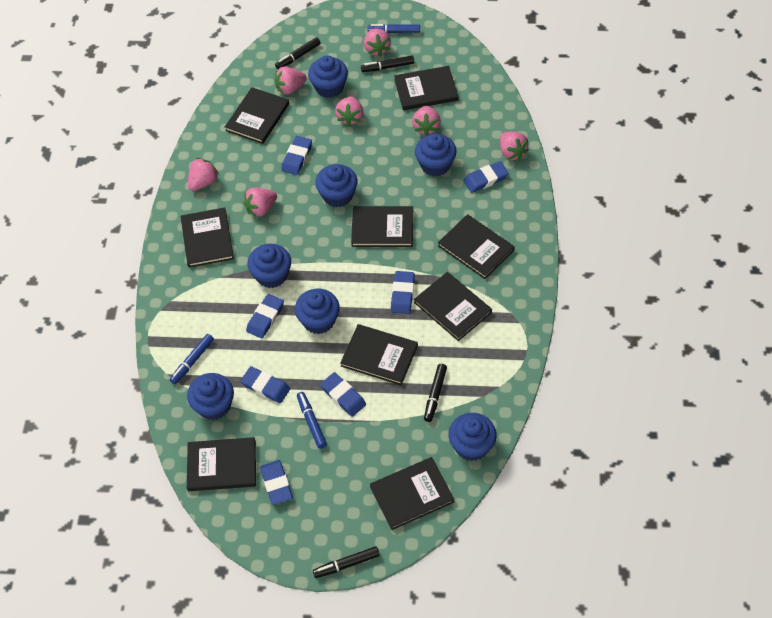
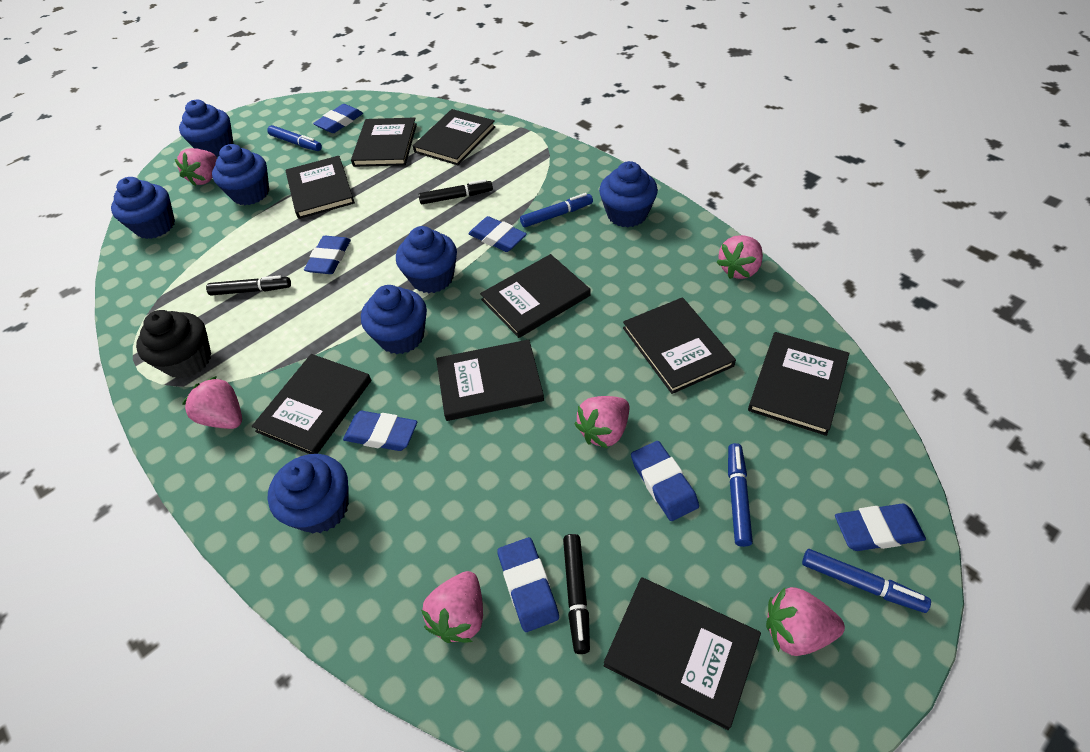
black cupcake: none = 0 -> [136,310,211,379] = 1
black marker: [275,37,321,69] [313,546,380,578] [361,56,414,72] [424,364,447,422] = 4 -> [206,275,291,296] [418,179,493,204] [563,534,590,654] = 3
blue marker: [170,334,214,384] [297,392,327,449] [367,24,420,33] = 3 -> [267,125,322,151] [520,193,593,227] [728,443,753,547] [802,549,931,613] = 4
pink strawberry: [188,158,219,191] [243,188,277,217] [274,66,307,95] [335,96,364,126] [364,28,391,57] [412,106,441,136] [500,132,529,160] = 7 -> [175,148,217,186] [182,376,242,429] [421,571,483,643] [574,396,630,448] [716,235,763,279] [766,587,845,656] = 6

